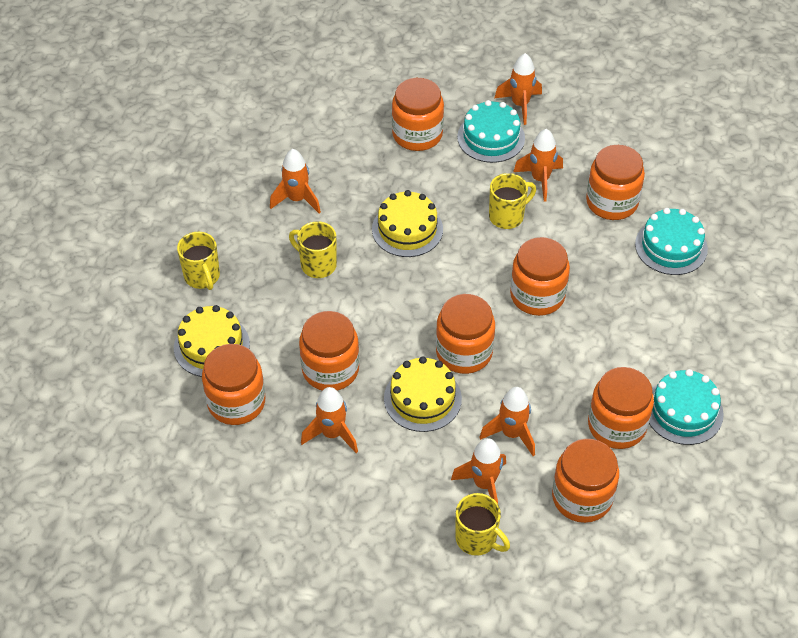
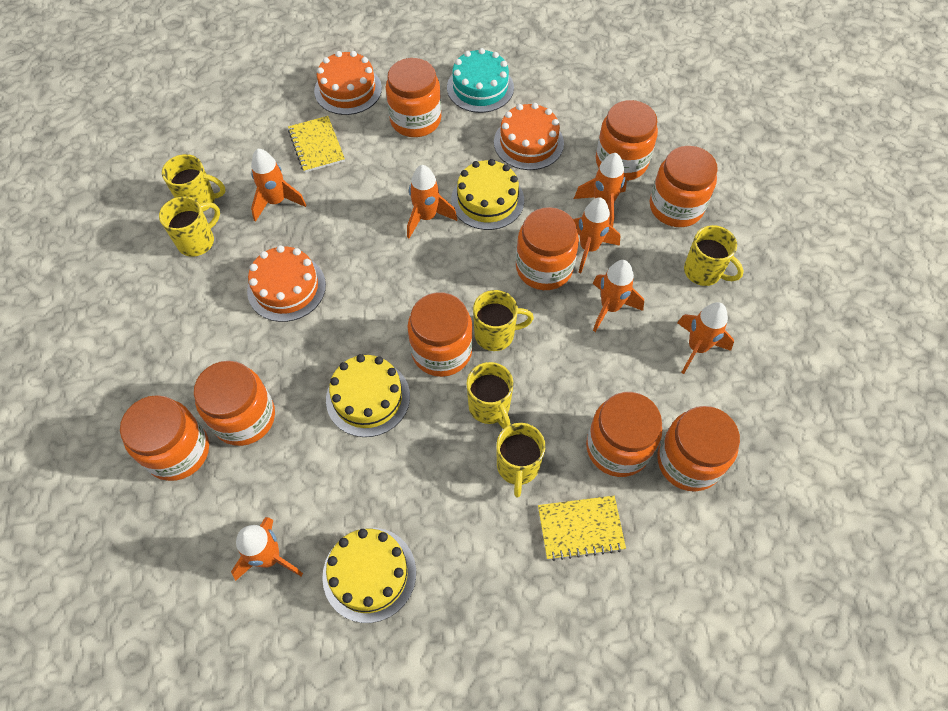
orange cake: none = 0 -> [247,245,326,322] [314,51,382,115] [494,103,564,170] = 3
orange jar: [202,344,265,425] [299,311,359,391] [392,78,444,151] [436,294,495,374] [510,237,570,316] [552,439,619,523] [586,145,645,220] [588,367,654,449] = 8 -> [120,395,209,481] [194,361,275,446] [386,58,441,137] [407,292,473,377] [516,207,579,290] [586,392,662,477] [596,100,658,181] [650,146,718,227] [657,406,740,491] = 9
orange rocket: [270,149,321,213] [301,387,358,453] [451,438,506,503] [479,387,535,456] [495,53,542,125] [513,129,563,202] = 6 -> [231,517,303,581] [251,149,306,222] [407,165,457,238] [573,197,620,273] [574,153,627,227] [593,260,644,332] [677,302,734,374] = 7
turquoise cake: [457,100,525,163] [635,208,708,275] [649,369,724,445] = 3 -> [447,48,514,113] = 1
yellow mug: [177,232,220,290] [289,221,337,278] [455,493,510,556] [489,173,536,229] = 4 -> [159,196,220,257] [162,154,225,212] [467,362,514,429] [473,290,534,351] [497,423,545,497] [684,225,744,286] = 6
yellow notebook: none = 0 -> [288,116,345,173] [538,496,626,561] = 2

